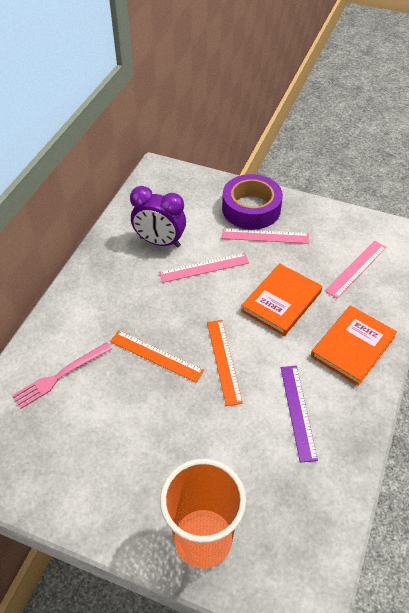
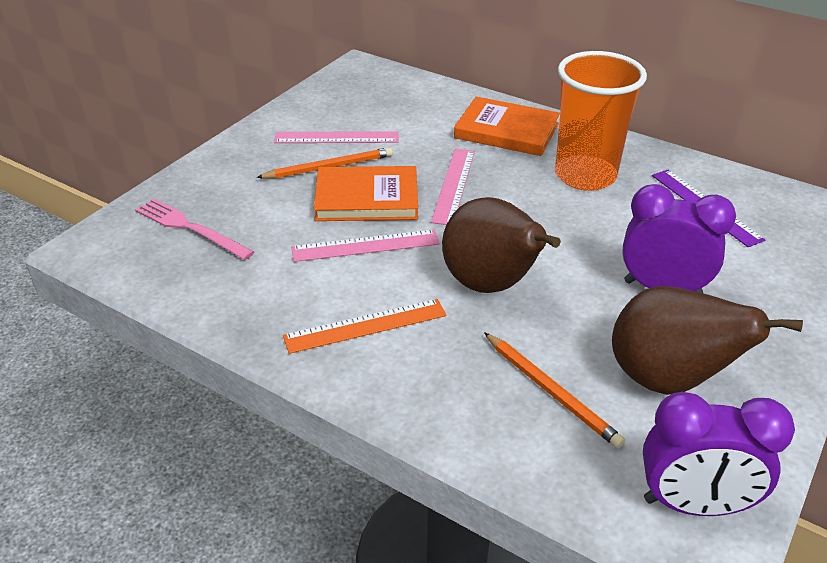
brown pear: none = 0 -> [442,197,561,293] [612,286,803,395] = 2
orange pencil: none = 0 -> [256,147,393,179] [484,332,625,449] = 2
orange ruler: [110,330,204,383] [207,320,243,406] = 2 -> [283,299,447,354] = 1
purple clock: [130,186,186,248] = 1 -> [622,184,736,294] [643,392,795,516] = 2
purple tape: [222,174,283,229] = 1 -> none = 0

